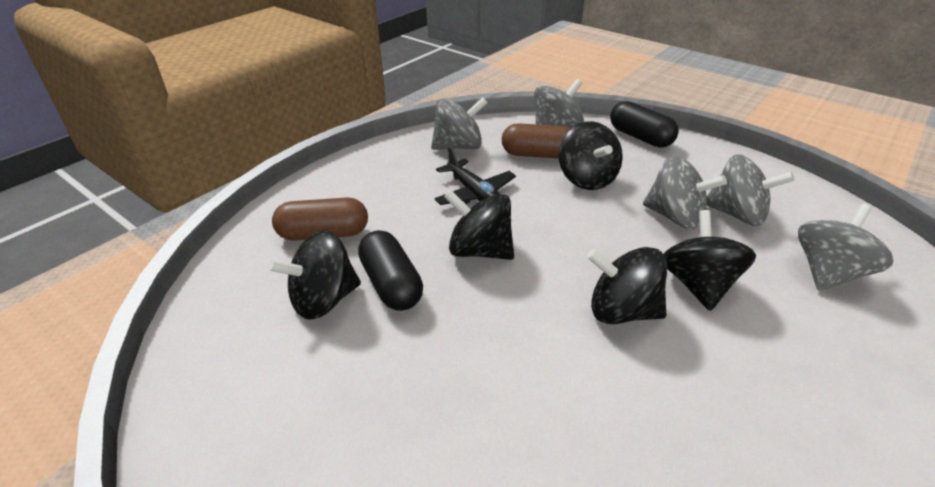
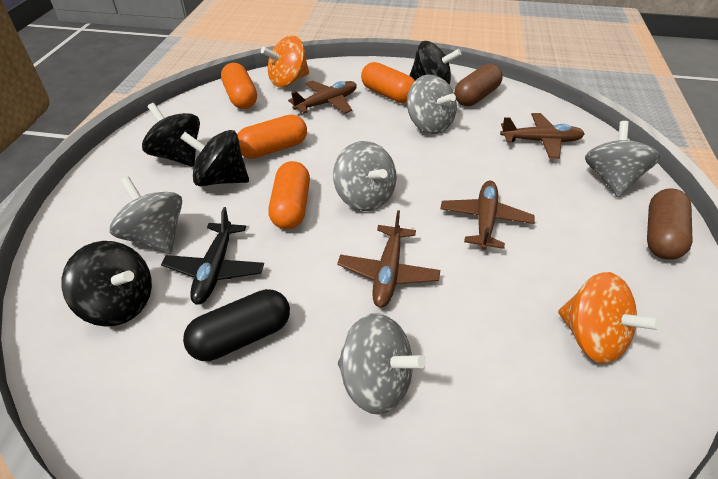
black capsule: [358,230,423,311] [610,101,679,148] = 2 -> [183,289,290,361] = 1
black spinning top: [267,231,361,320] [444,190,514,260] [559,121,623,190] [587,247,667,324] [663,210,756,311] = 5 -> [62,241,152,326] [142,103,200,167] [180,130,249,186] [409,41,461,85] = 4
brown plane: none = 0 -> [288,80,357,114] [337,210,440,308] [440,181,535,250] [500,113,585,159] = 4
orange capsule: none = 0 -> [221,63,257,109] [237,115,307,159] [268,161,310,229] [361,62,415,103] = 4
orange spinning top: none = 0 -> [261,36,309,87] [558,272,661,364] = 2

